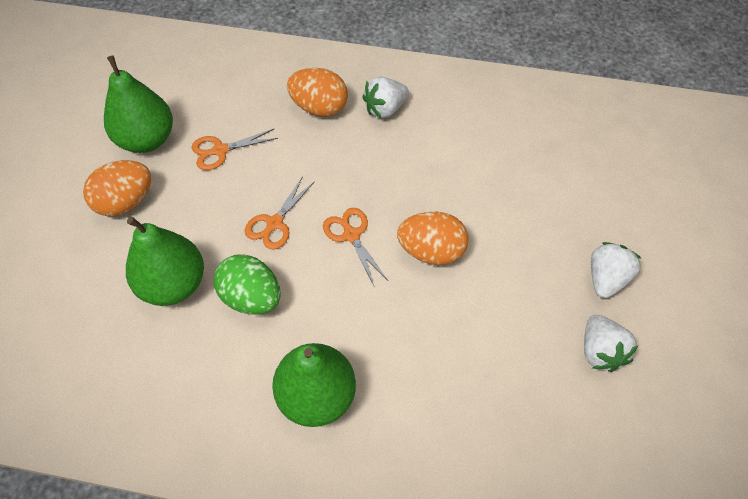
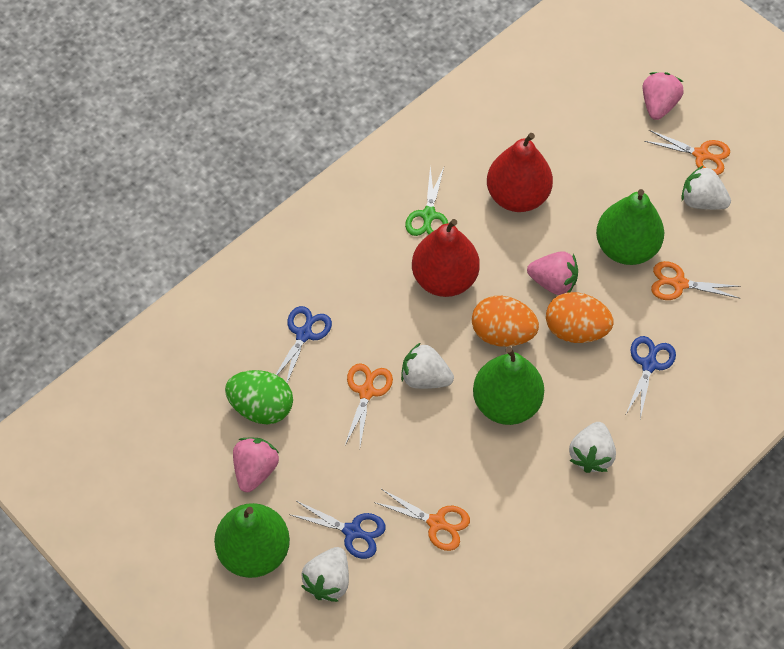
blue scissors: none = 0 -> [276,306,332,383] [289,500,386,559] [626,336,676,419] = 3
green scissors: none = 0 -> [405,166,448,236] = 1
orange egg: [83,160,151,216] [287,68,348,117] [397,212,468,265] = 3 -> [472,296,539,347] [546,292,613,343] = 2
orange scissors: [191,129,278,170] [245,176,315,250] [323,208,388,286] = 3 -> [345,363,393,446] [374,489,470,551] [644,130,730,175] [651,261,741,300] = 4
pink strawberry: none = 0 -> [233,437,279,492] [527,251,578,295] [643,72,684,120] = 3
red pear: none = 0 -> [412,219,480,297] [487,133,553,212] = 2
white strawberry: [362,76,409,118] [584,315,638,372] [591,242,642,298] = 3 -> [301,547,349,602] [401,342,454,389] [569,422,616,473] [681,166,731,210] = 4

